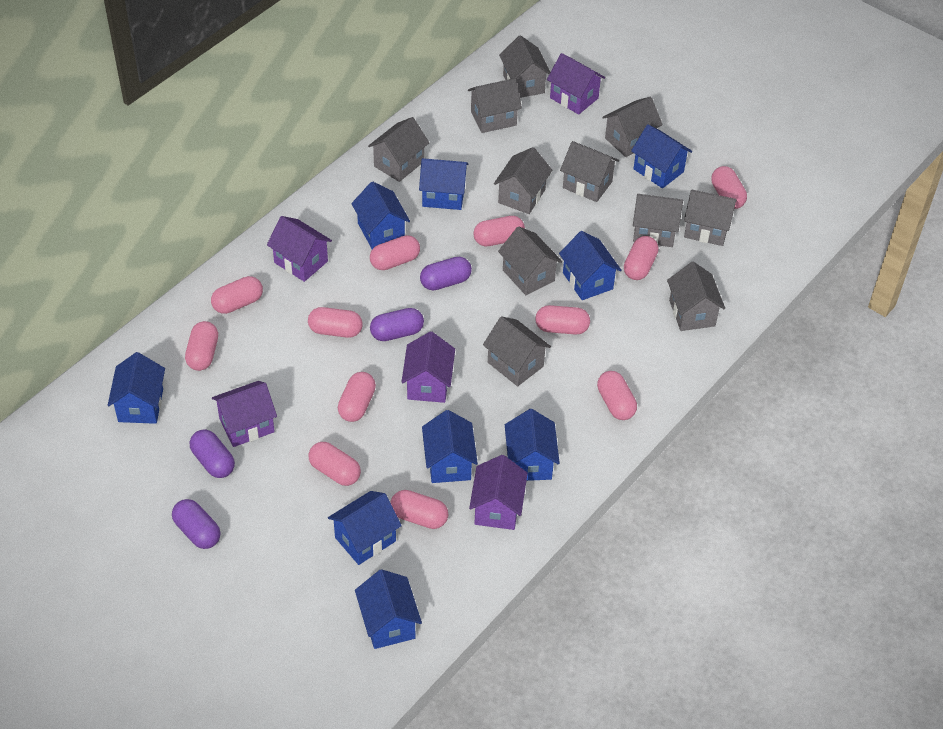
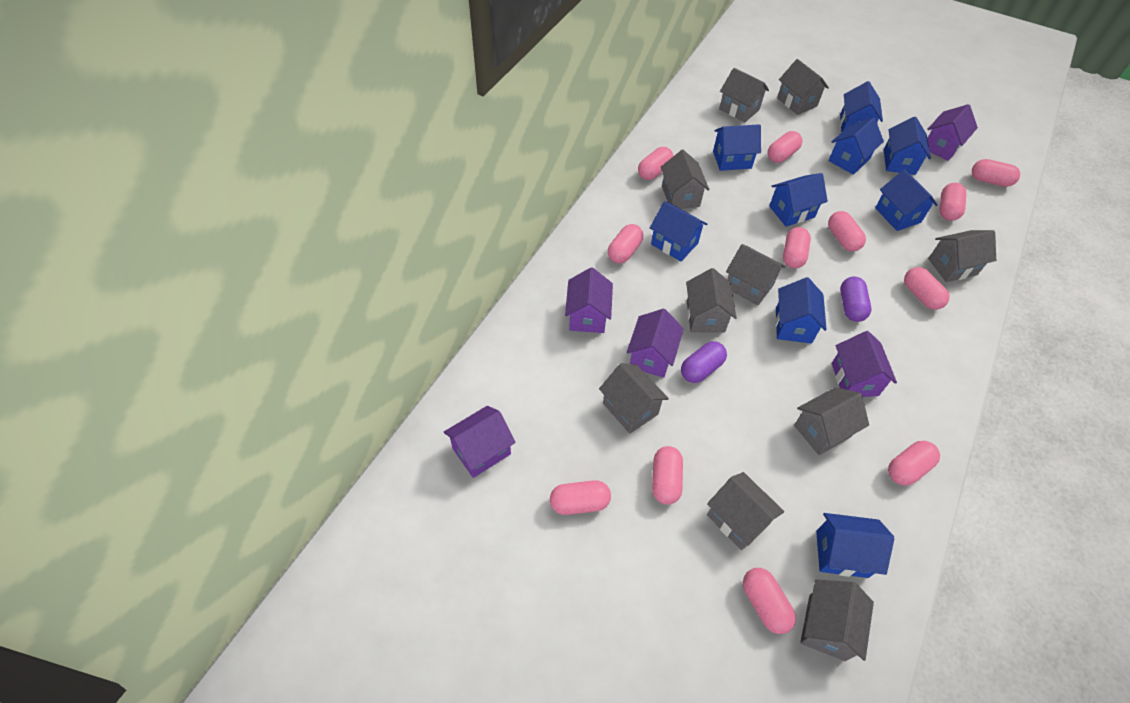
grey house: [368,117,430,182] [468,78,522,133] [483,316,551,386] [494,147,552,214] [498,226,562,295] [499,35,550,98] [560,141,619,202] [602,97,663,157] [633,194,683,247] [667,262,725,331] [684,189,737,246] = 11 -> [599,363,669,434] [661,150,710,209] [686,268,737,333] [707,472,784,550] [719,68,769,122] [726,244,785,306] [777,59,829,115] [794,387,869,455] [800,580,874,661] [928,230,996,282] = 10
purple capsule: [172,499,220,549] [190,429,235,478] [370,308,424,341] [420,257,472,290] = 4 -> [681,341,727,383] [840,276,871,322] = 2

